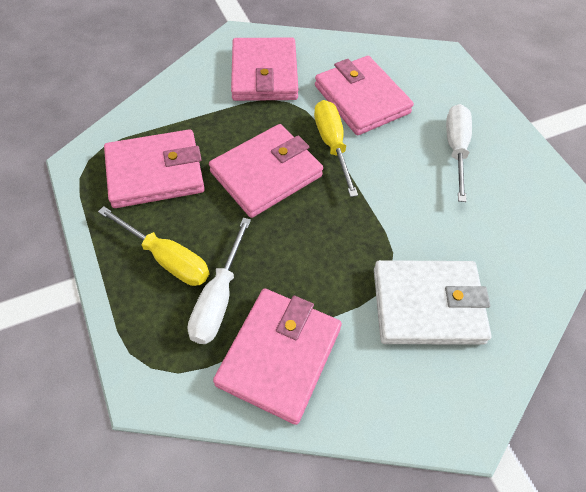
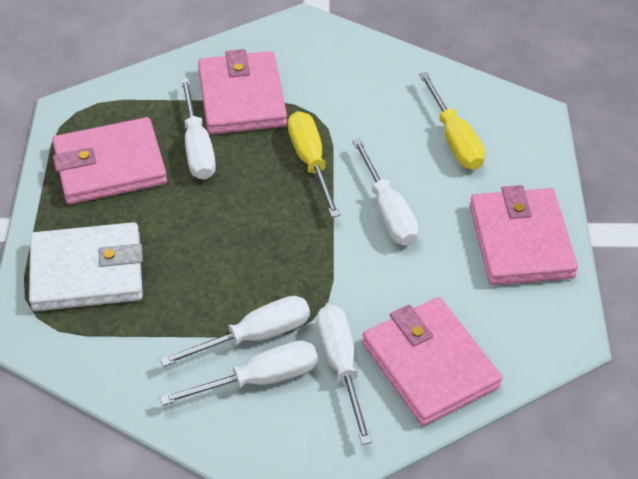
pink wallet: [104,129,205,208] [209,124,323,218] [213,289,342,425] [231,37,299,101] [315,56,414,135] = 5 -> [52,117,167,204] [198,49,287,135] [362,297,502,426] [470,185,578,285] = 4
white screwdriver: [188,218,251,344] [446,104,472,202] = 2 -> [160,296,310,367] [160,341,318,406] [180,78,216,180] [317,305,372,445] [352,138,419,246] = 5

